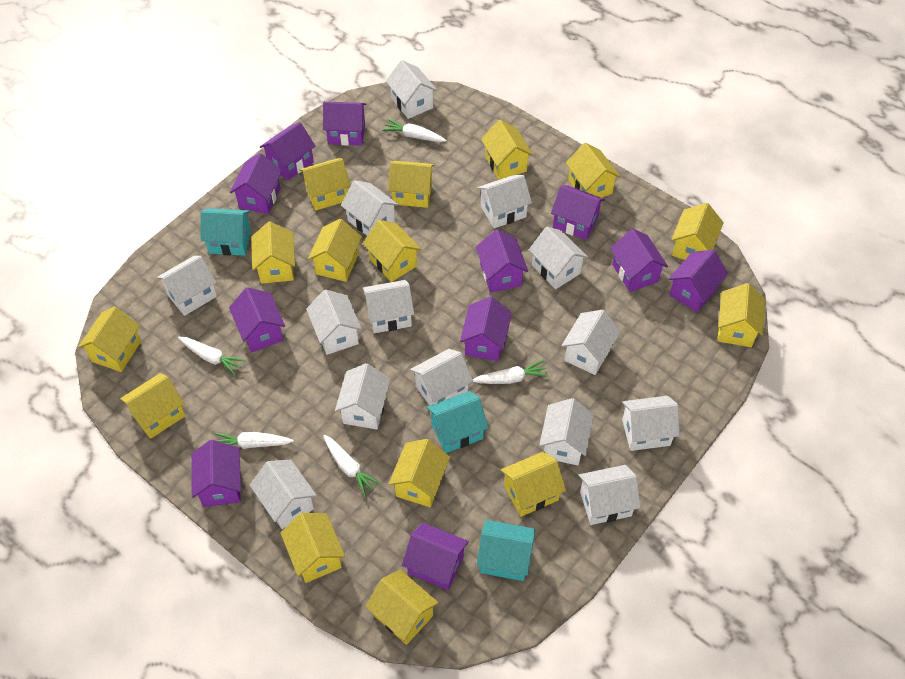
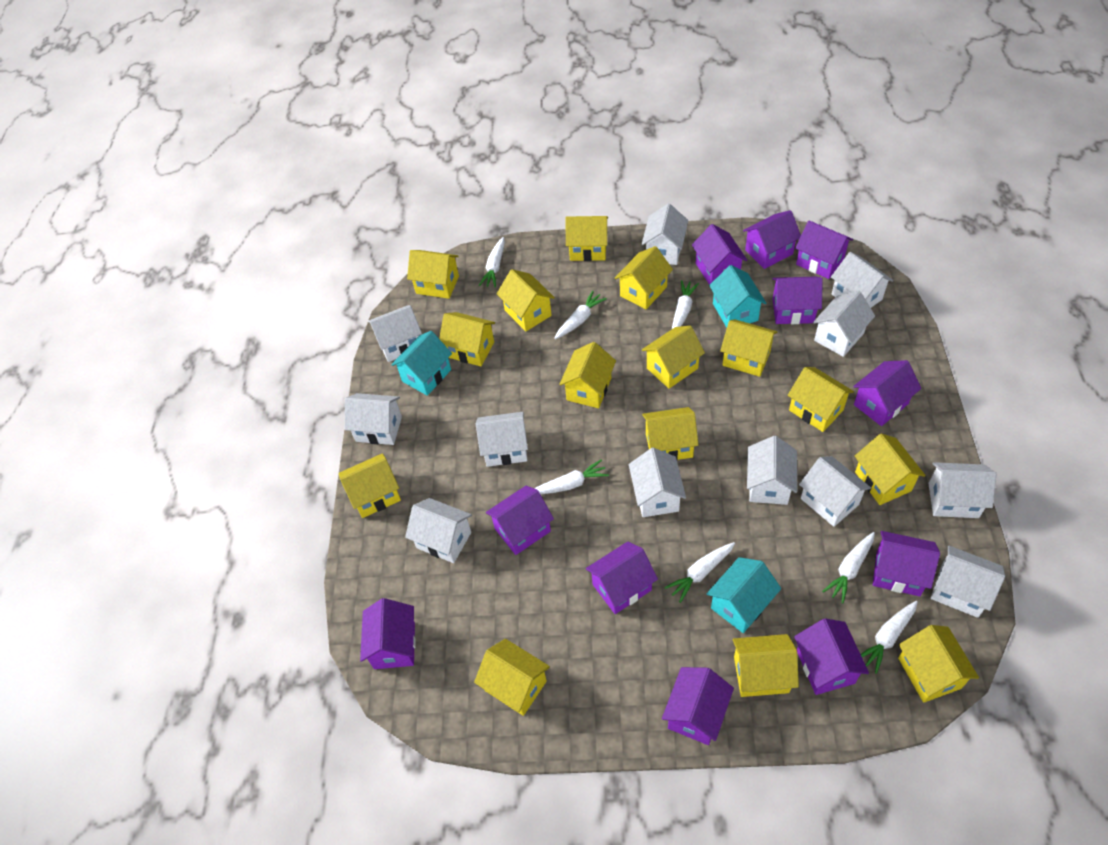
white carrot: [178,337,246,375] [214,432,294,449] [323,435,381,497] [382,119,447,142] [473,360,549,384] = 5 -> [479,237,505,288] [535,459,609,494] [554,291,607,339] [664,542,735,603] [672,280,699,329] [822,532,875,604] [861,601,918,674] = 7
white house: [157,256,217,316] [250,460,317,529] [306,289,362,355] [335,363,391,430] [341,180,399,236] [363,280,414,333] [386,60,437,119] [410,349,473,406] [477,175,532,229] [529,227,588,289] [539,398,594,465] [561,310,621,375] [579,465,641,525] [622,396,680,451] = 14 -> [345,393,402,445] [368,305,422,362] [405,498,472,563] [476,412,528,467] [629,448,686,517] [642,203,688,265] [747,436,797,505] [799,456,871,527] [813,291,875,357] [831,252,893,308] [928,462,996,518] [931,545,1005,618] = 12

